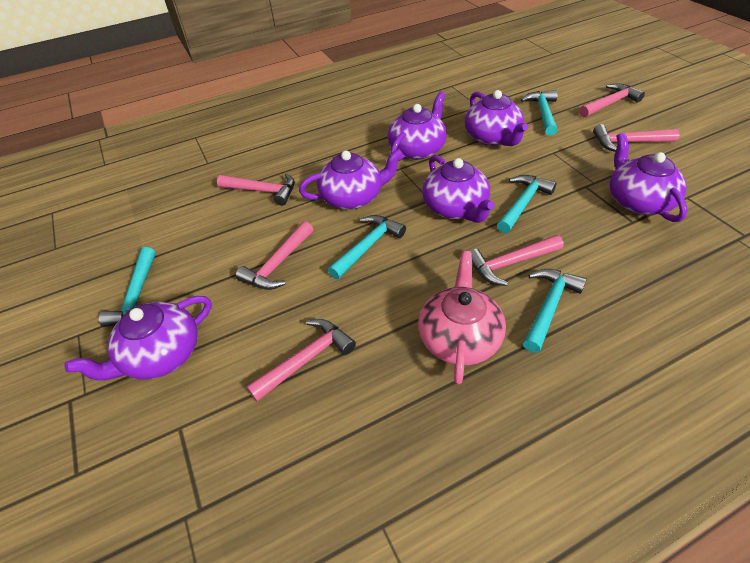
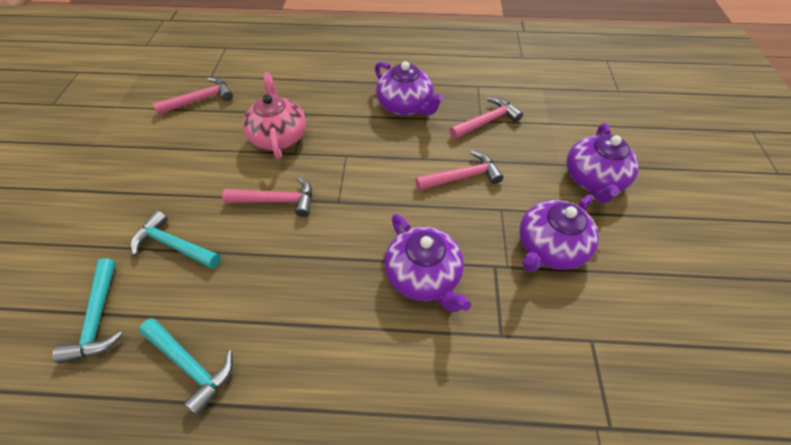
pink hammer: [217,173,295,206] [236,221,314,290] [246,319,356,401] [470,235,564,286] [579,83,645,117] [593,124,680,152] = 6 -> [153,77,233,115] [222,176,312,217] [415,150,503,191] [449,97,523,139] = 4
purple teapot: [65,296,211,381] [299,149,403,209] [388,92,447,161] [422,155,495,223] [465,90,528,146] [610,133,688,222] = 6 -> [375,61,444,115] [384,214,471,312] [519,195,599,271] [567,123,639,204] = 4
turquoise hammer: [99,247,156,327] [328,215,406,279] [497,175,557,233] [521,90,558,136] [523,269,587,353] = 5 -> [53,258,123,364] [131,210,221,269] [139,318,233,415] = 3

